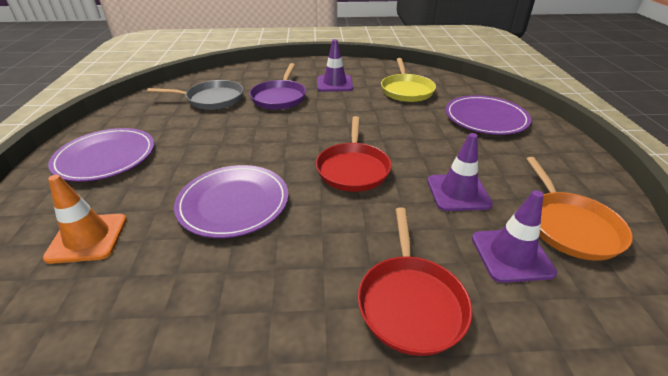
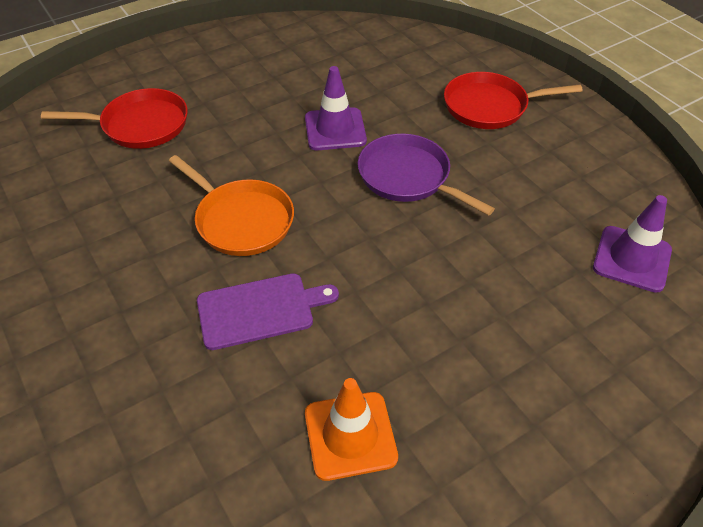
grey pan: [147,80,243,110] = 1 -> none = 0
purple cutting board: none = 0 -> [197,273,339,350] = 1
purple plate: [48,128,154,182] [174,165,288,238] [446,95,531,135] = 3 -> none = 0
purple traffic cone: [317,39,353,92] [427,133,493,211] [472,190,557,283] = 3 -> [305,66,367,150] [593,195,672,293] = 2
yellow pan: [381,58,436,102] = 1 -> none = 0

